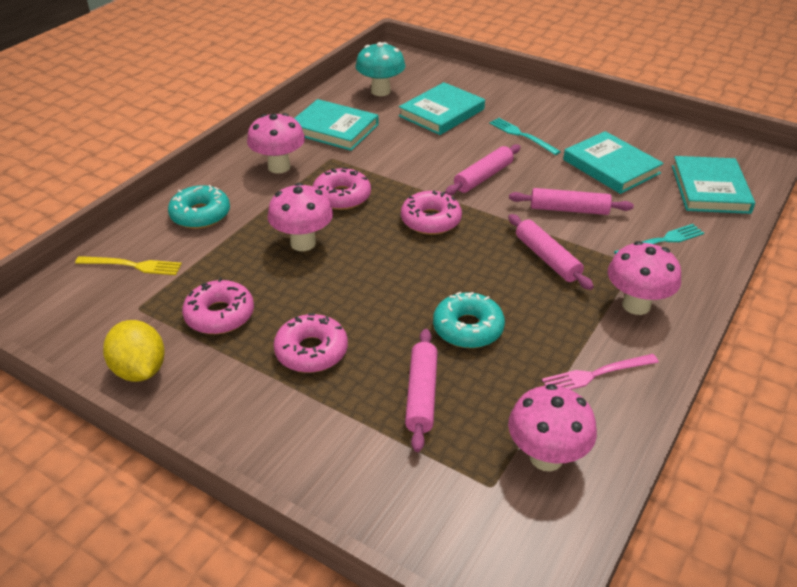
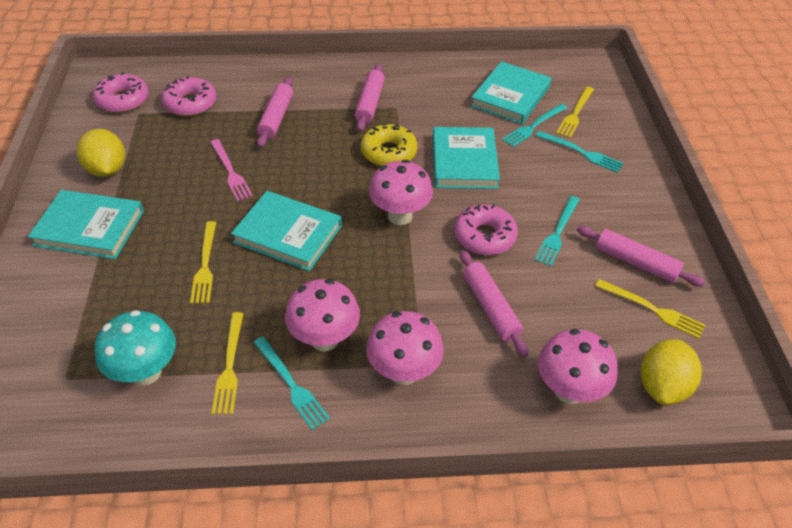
pink donut: [182,278,254,334] [273,313,348,373] [313,167,371,210] [401,190,462,235] = 4 -> [93,72,149,113] [161,76,216,116] [454,204,518,255] = 3
turquoise donut: [168,185,230,229] [433,292,505,348] = 2 -> none = 0
turquoise fork: [489,118,561,155] [614,224,704,254] = 2 -> [253,337,330,430] [502,104,567,147] [534,196,580,266] [536,131,624,173] = 4
yellow donut: none = 0 -> [361,123,418,166] = 1
yellow fork: [75,256,182,275] = 1 -> [190,221,216,304] [212,312,244,414] [556,87,594,138] [596,279,706,339] = 4
yellow lemon: [103,320,165,382] = 1 -> [77,129,125,177] [641,339,702,405] = 2

